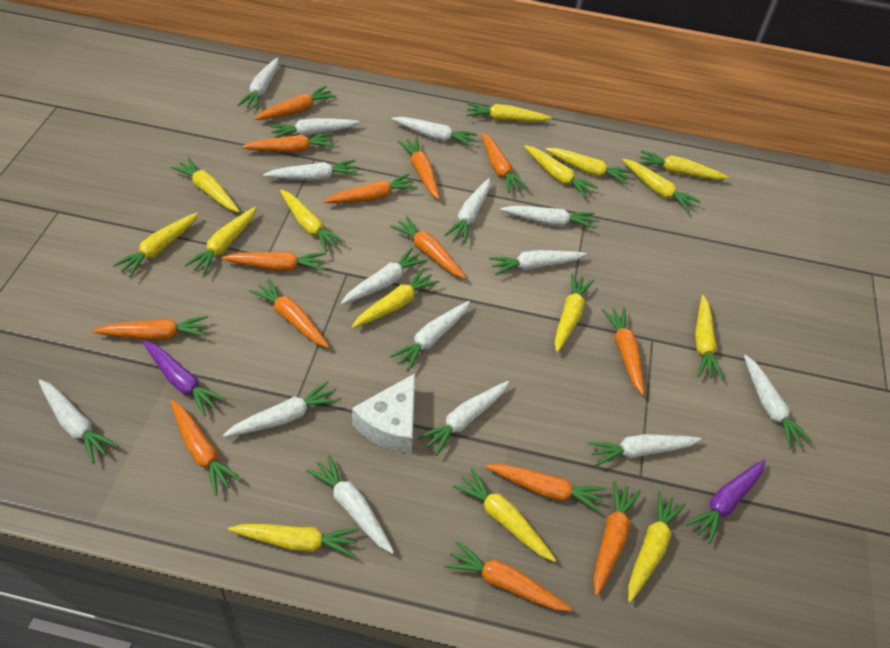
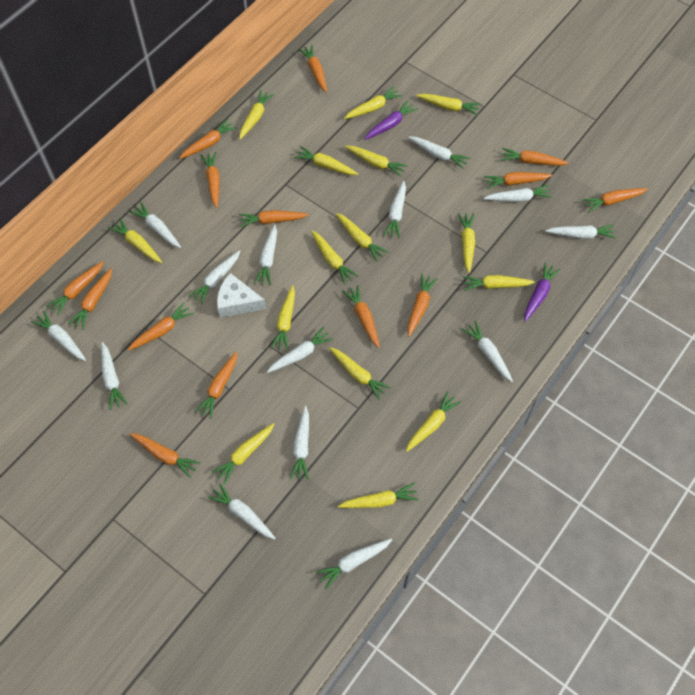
white carrot: [39,380,118,464] [223,381,339,437] [238,57,279,110] [263,160,359,181] [270,118,360,138] [306,454,394,554] [341,247,428,304] [390,301,470,371] [391,117,477,147] [418,381,509,456] [445,178,490,243] [489,250,587,275] [500,206,595,229] [588,434,702,466] [744,355,812,449] = 15 -> [31,311,86,361] [101,342,128,410] [129,202,181,248] [188,250,240,305] [207,483,276,539] [254,224,277,285] [267,327,334,373] [290,406,309,480] [316,538,392,589] [384,181,406,238] [408,136,471,169] [462,321,513,382] [483,185,552,202] [545,225,616,239] = 14

